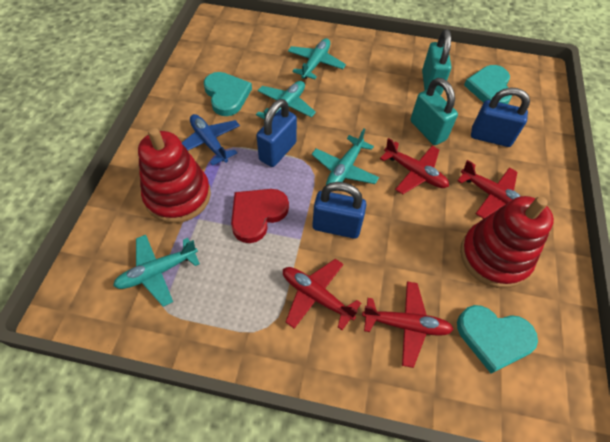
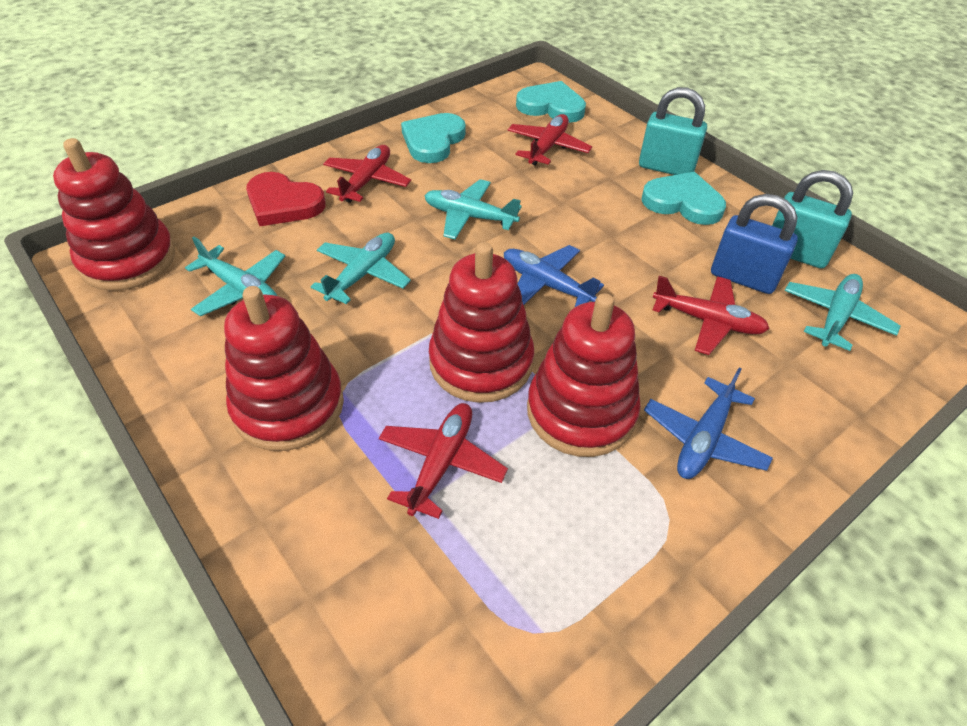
blue padlock: [256,99,297,167] [312,182,367,239] [471,88,530,147] = 3 -> [711,194,798,294] = 1
blue plane: [182,114,240,166] = 1 -> [504,245,604,307] [644,367,773,479] = 2
red stacking toy: [138,127,211,223] [460,196,554,288] = 2 -> [53,138,175,291] [224,286,344,451] [429,242,534,403] [527,293,641,457] = 4

